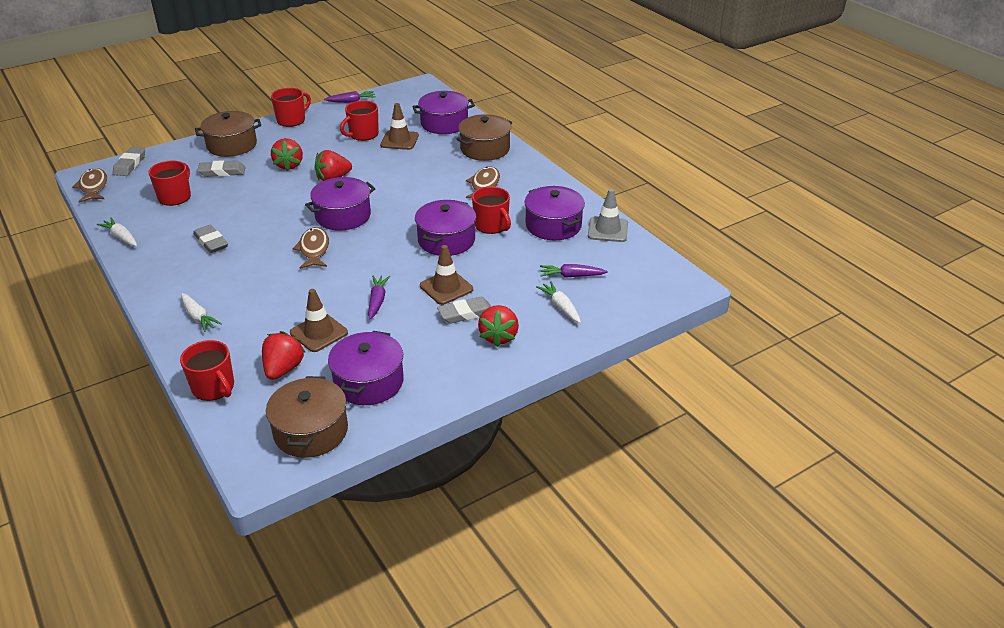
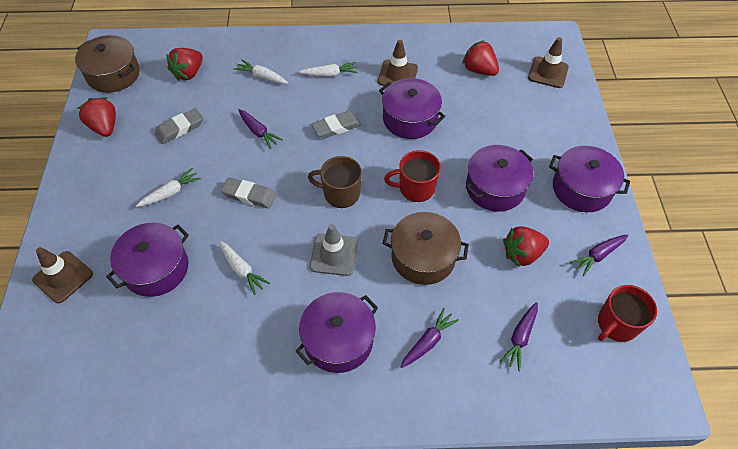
brown fish: [72,168,107,203] [292,227,329,269] [466,166,500,198] = 3 -> none = 0
brown mug: none = 0 -> [308,156,362,208] = 1
brown pot: [195,111,261,157] [266,376,348,458] [457,114,512,161] = 3 -> [75,35,140,93] [382,212,469,285] = 2
grey eraser: [113,147,145,176] [193,225,228,253] [197,160,246,177] [437,297,491,323] = 4 -> [155,108,203,144] [221,177,276,209] [311,111,361,138] = 3
purple carrot: [324,91,376,103] [368,276,390,320] [540,264,608,278] = 3 -> [239,109,283,149] [401,308,459,368] [500,302,538,371] [570,234,628,276] = 4
red mug: [148,161,191,206] [180,340,234,401] [271,88,311,127] [340,101,379,141] [472,187,511,234] = 5 -> [384,150,441,202] [598,285,657,342] = 2
white carrot: [97,218,137,246] [181,293,222,332] [536,281,581,323] = 3 -> [136,168,201,207] [220,241,270,295] [234,60,288,84] [299,62,358,77] = 4

